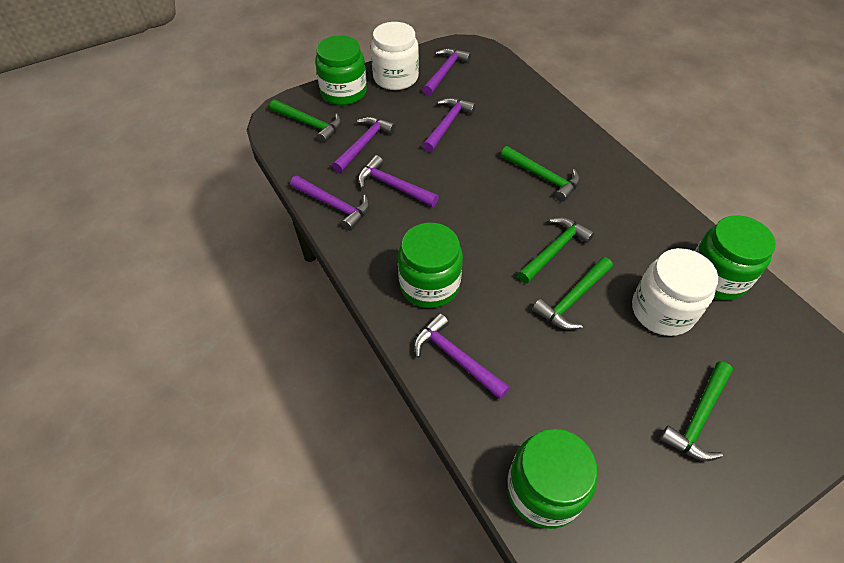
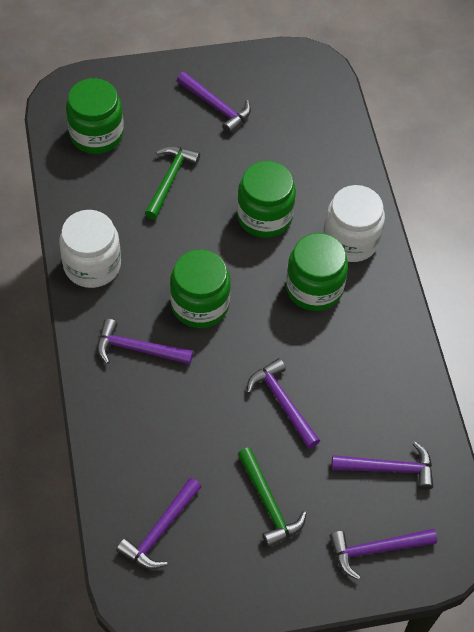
green hammer: [270,100,341,143] [501,146,580,202] [517,217,595,284] [532,257,613,330] [660,361,733,461] = 5 -> [145,146,200,220] [238,447,307,548] = 2

